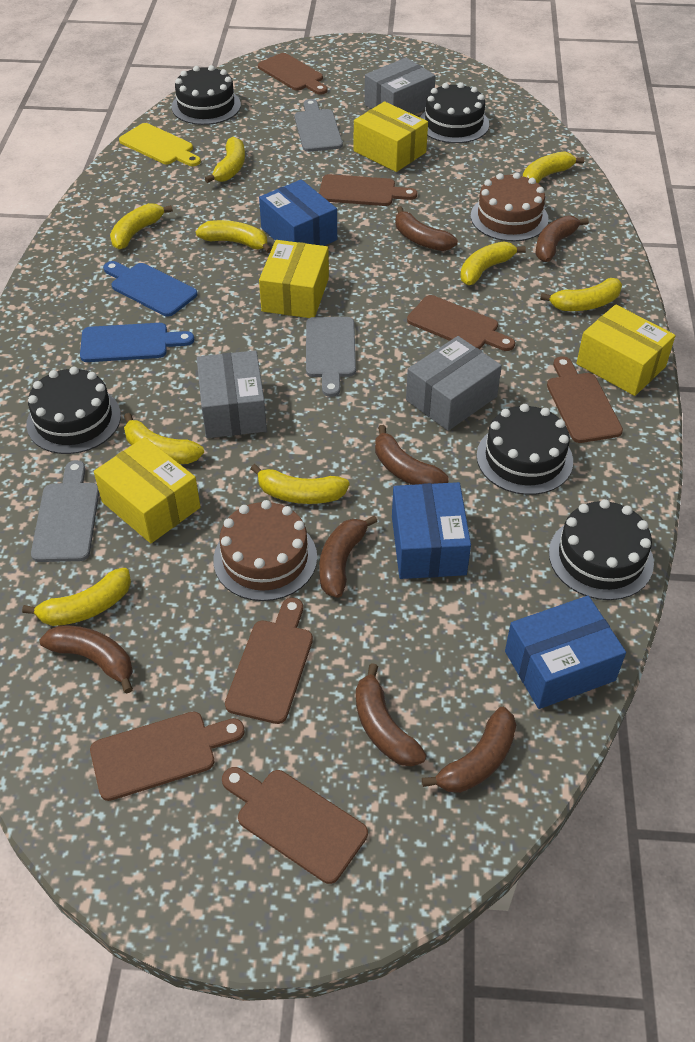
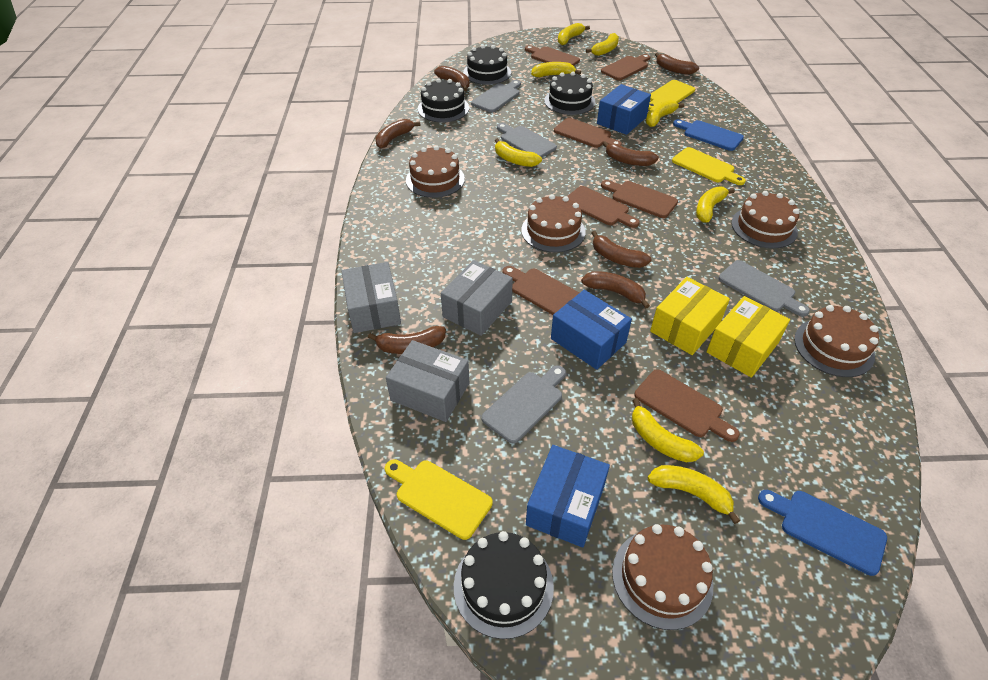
black cake: [26,367,121,454] [171,65,241,125] [420,82,489,143] [476,404,573,495] [549,499,654,600] = 5 -> [418,78,469,122] [454,531,554,639] [463,45,511,85] [544,72,595,115] = 4
brown cake: [213,500,317,601] [471,173,549,241] = 2 -> [406,146,465,198] [521,194,586,253] [612,524,713,630] [731,191,800,249] [794,305,879,377] = 5
grey cutting board: [31,460,99,562] [294,99,343,152] [306,317,356,397] = 3 -> [471,80,521,113] [481,365,566,444] [497,123,557,157] [719,260,810,317] = 4
yellow banana: [22,568,131,626] [110,203,173,249] [124,413,204,464] [196,220,272,253] [205,136,245,183] [251,464,349,504] [460,241,526,285] [523,151,584,183] [540,278,622,311] = 9 -> [495,138,542,167] [531,62,581,77] [558,23,590,45] [586,33,619,56] [632,398,704,462] [646,100,684,127] [648,465,740,524] [696,187,735,223] = 8
yellow box: [94,437,200,543] [259,240,329,318] [354,101,428,172] [576,304,675,396] = 4 -> [650,277,730,355] [706,296,790,378] = 2
yellow cutting board: [119,123,201,166] = 1 -> [385,459,493,540] [648,80,695,110] [672,147,746,185] = 3

